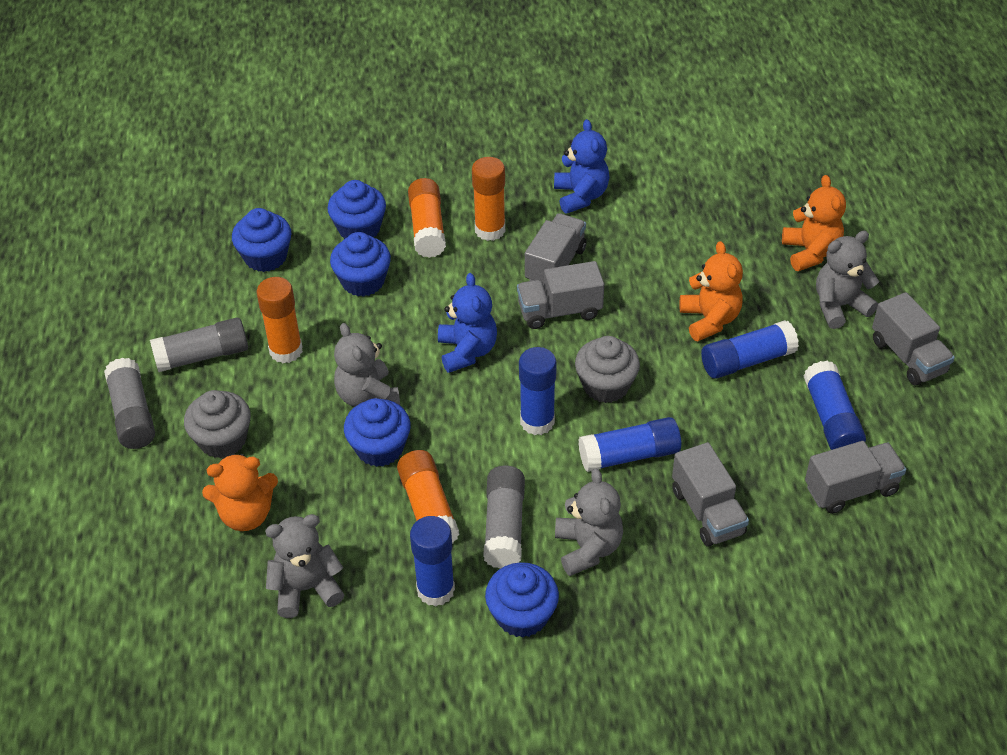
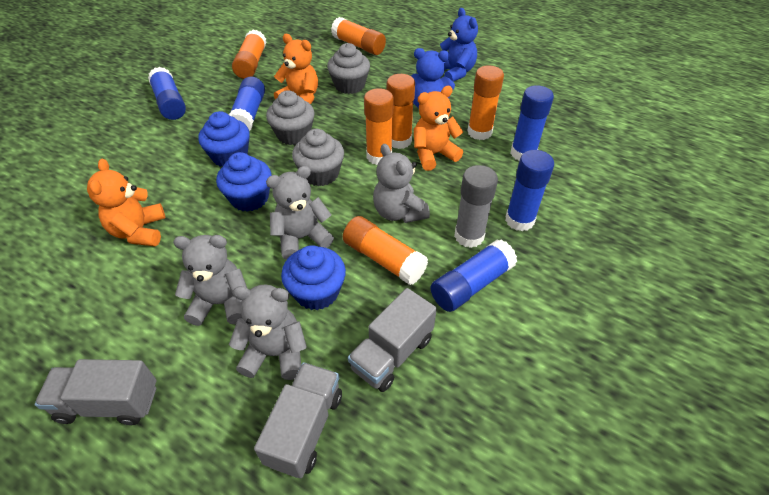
blue cupcake: [232,208,291,272] [327,180,386,239] [330,232,391,297] [344,398,411,467] [485,562,559,638] = 5 -> [198,111,249,167] [216,152,271,212] [281,245,346,310] = 3
grey cupcake: [184,390,251,458] [575,336,640,403] = 2 -> [266,90,315,145] [292,129,344,186] [327,43,370,94] = 3
grey glue stick: [104,357,155,449] [150,317,248,372] [483,466,525,569] = 3 -> [454,165,498,248] = 1
grey truck: [517,261,604,329] [525,213,586,286] [672,442,749,546] [805,441,906,514] [872,292,955,386] = 5 -> [35,359,157,425] [254,362,342,478] [348,288,437,392] = 3
orange glue stick: [256,277,303,363] [397,450,460,544] [408,178,446,258] [472,157,505,241] = 4 -> [232,30,267,79] [331,17,386,55] [343,216,428,285] [364,88,394,165] [387,74,415,149] [467,65,504,140] = 6

